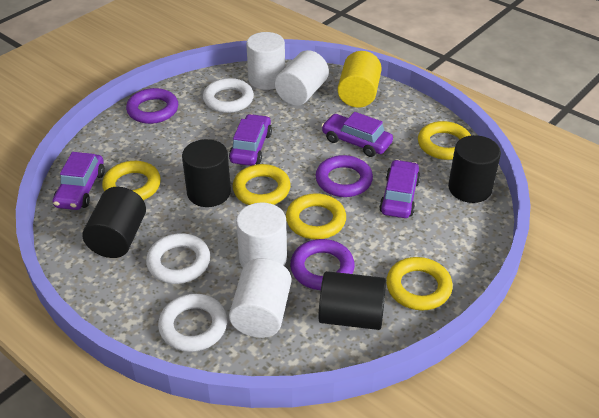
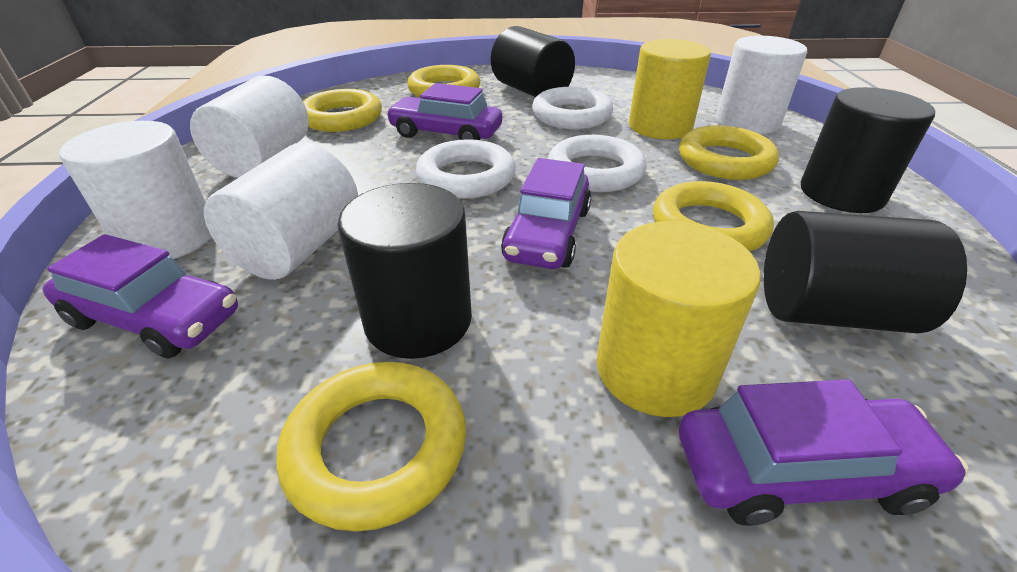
purple ring: [126,88,178,124] [290,239,355,290] [315,155,373,197] = 3 -> none = 0
yellow cylinder: [338,51,382,108] = 1 -> [596,221,761,417] [629,39,711,139] = 2

